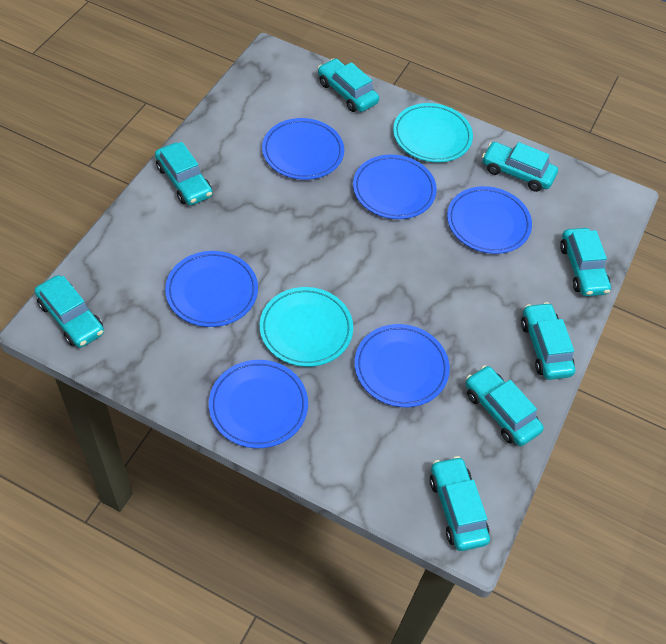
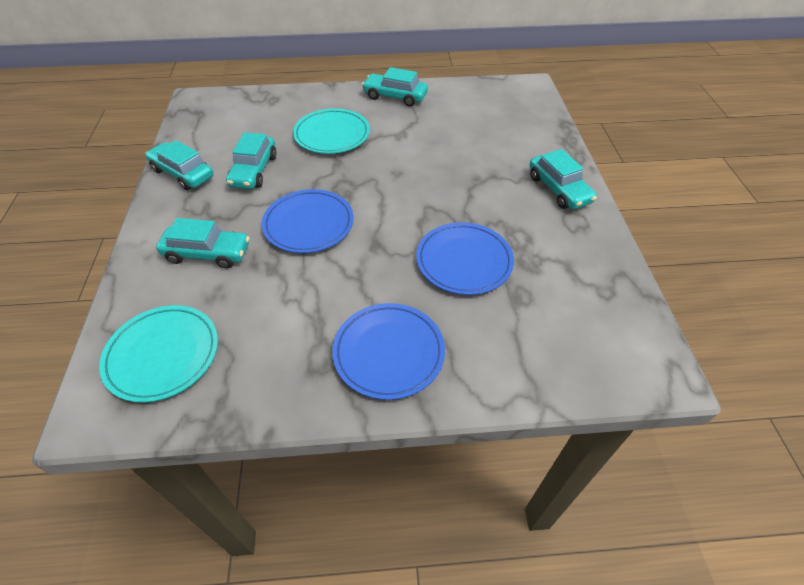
blue plate: [165,251,258,327] [209,360,308,448] [262,118,344,180] [353,155,437,219] [355,324,450,407] [447,186,532,254] = 6 -> [262,189,354,253] [332,303,445,400] [416,222,514,295] = 3
turquoise car: [35,275,104,348] [155,142,213,205] [318,58,379,112] [430,456,490,551] [465,365,544,446] [482,142,558,192] [521,302,575,380] [560,228,611,296] = 8 -> [145,140,214,190] [156,218,250,269] [226,132,277,189] [362,67,428,107] [529,149,597,209] = 5

